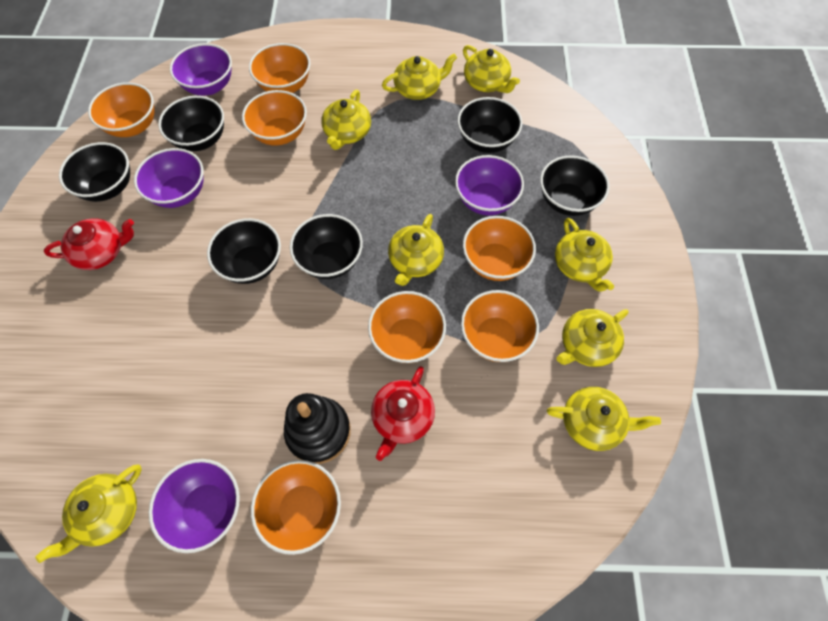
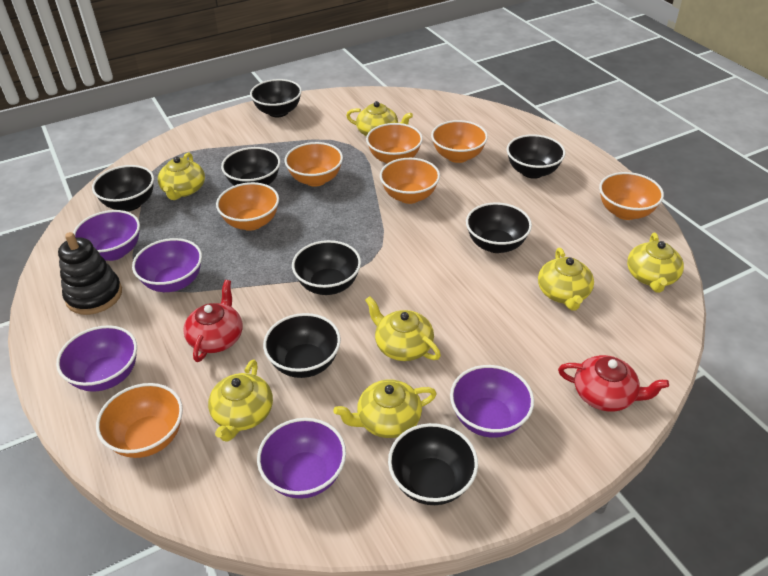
black bowl: [59,142,130,202] [158,96,224,151] [207,218,281,284] [290,214,363,279] [457,97,522,153] [540,155,610,216] = 6 -> [92,165,154,211] [221,147,280,186] [250,79,302,117] [263,313,341,378] [292,240,361,295] [388,423,478,505] [466,202,532,253] [507,134,566,179] = 8
purple bowl: [134,148,204,208] [149,459,240,553] [170,43,232,96] [455,155,524,215] = 4 -> [56,325,137,392] [73,210,140,261] [132,238,202,292] [257,418,346,499] [450,365,534,438] = 5
yellow teapot: [35,465,142,563] [321,89,371,150] [382,53,457,100] [388,214,444,286] [463,45,520,93] [547,387,661,451] [555,218,614,292] [556,309,629,367] = 8 -> [158,152,205,200] [208,360,273,442] [333,379,437,438] [346,101,413,136] [365,296,441,361] [538,248,594,311] [627,233,684,293] = 7

